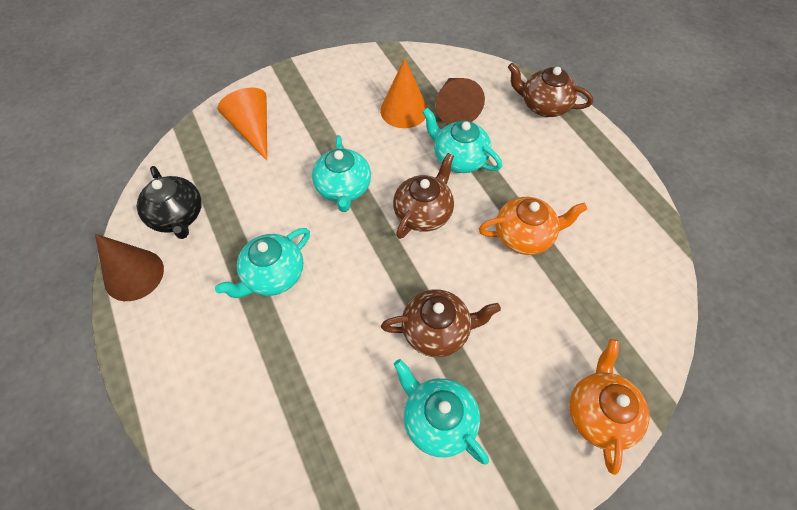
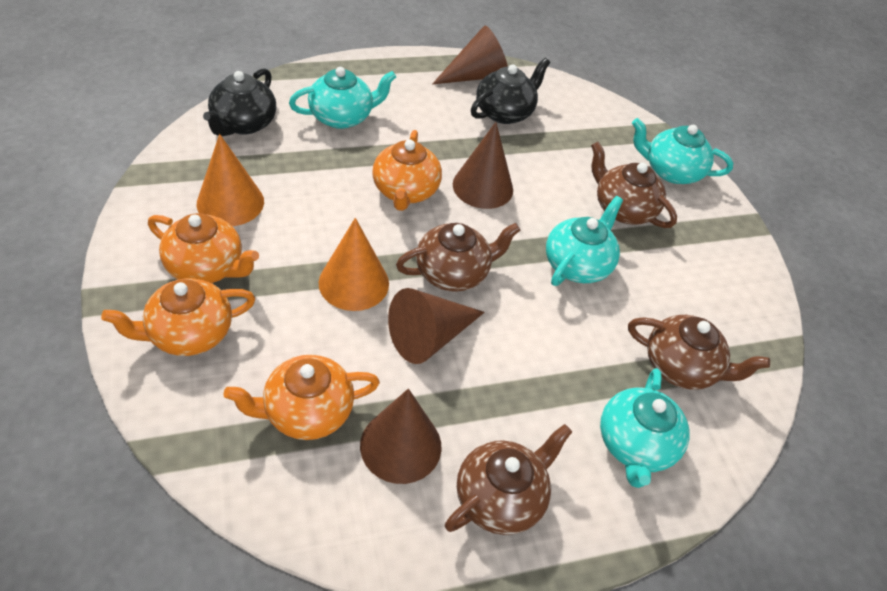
black teapot: [137,166,202,239] = 1 -> [203,68,276,136] [471,58,550,124] = 2
brown cone: [95,234,164,301] [435,78,485,124] = 2 -> [360,389,442,484] [388,288,485,364] [432,26,508,84] [453,122,513,209] = 4
brown teapot: [381,289,501,357] [393,153,454,239] [508,63,593,117] = 3 -> [396,223,520,292] [445,424,572,535] [591,142,677,228] [628,315,770,390] = 4
orange teapot: [479,197,587,255] [569,339,649,475] = 2 -> [101,278,255,356] [148,213,259,283] [223,355,380,440] [372,130,442,211] = 4

